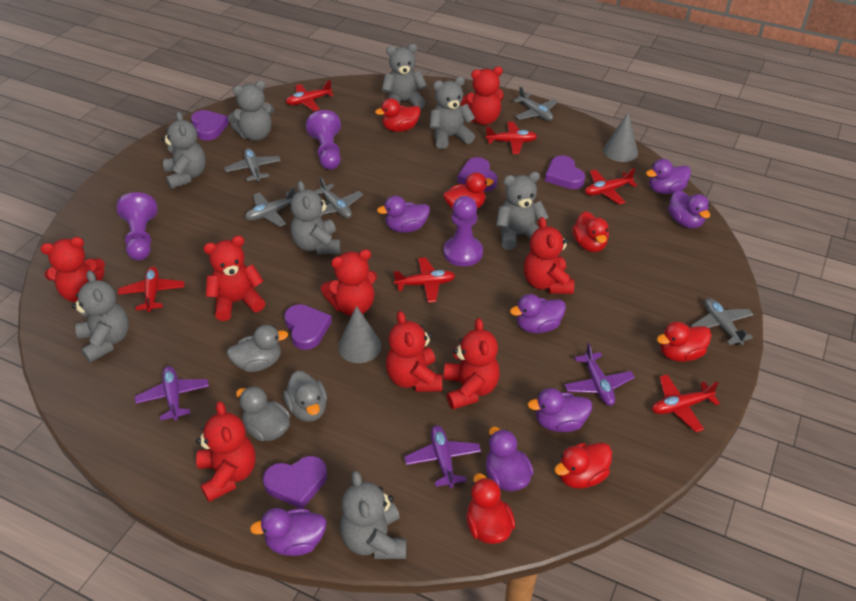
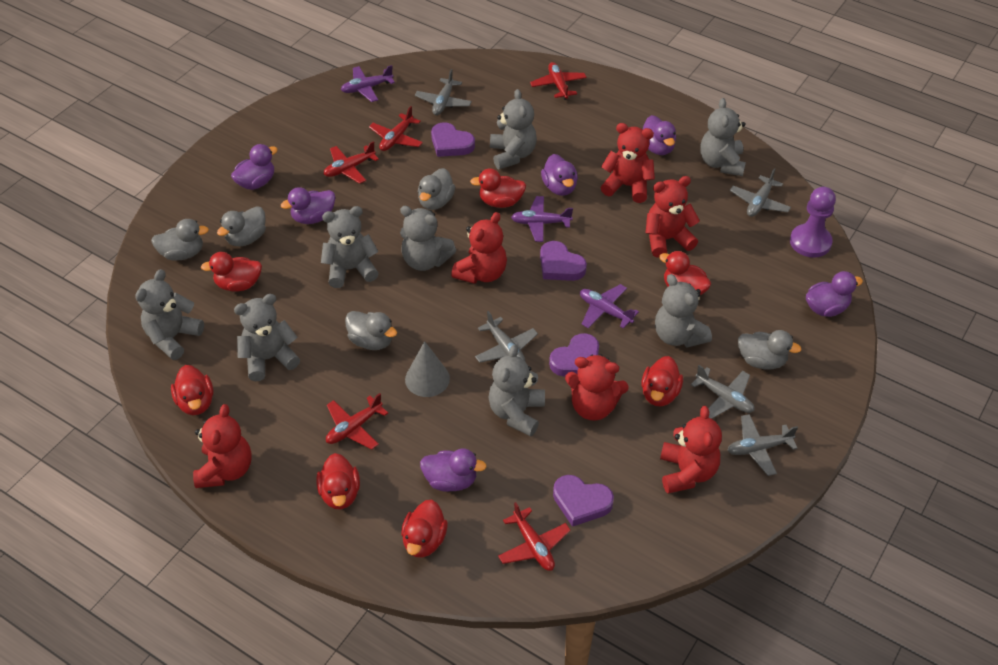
grey cone: [338,306,381,363] [603,113,638,162] = 2 -> [405,341,450,397] = 1
grey duck: [227,325,288,372] [236,386,290,441] [283,371,327,422] = 3 -> [151,219,209,261] [217,206,266,246] [345,311,397,350] [418,168,455,210] [738,330,801,369] = 5
purple duck: [250,508,327,556] [377,196,430,233] [486,427,534,491] [510,294,566,333] [527,388,592,432] [646,159,691,194] [668,190,710,228] = 7 -> [231,144,278,190] [281,187,335,224] [420,448,487,492] [541,154,578,196] [643,115,676,155] [806,271,863,317] = 6
purple heart: [191,110,229,141] [263,456,327,509] [284,304,332,350] [457,157,497,192] [545,155,585,189] = 5 -> [431,122,475,157] [540,241,587,281] [549,333,599,376] [553,475,614,527] = 4
purple pawn: [117,192,157,261] [306,110,341,170] [443,196,483,267] = 3 -> [790,187,836,258] = 1
red duck: [375,98,421,132] [443,172,494,209] [466,474,515,544] [554,443,612,489] [572,211,609,252] [657,321,712,362] = 6 -> [171,365,213,415] [201,252,262,292] [316,453,360,509] [401,500,448,558] [470,168,526,208] [641,356,683,406] [659,251,711,296] = 7
red plane: [118,266,184,312] [286,80,334,111] [393,257,455,303] [485,122,537,154] [585,168,637,205] [652,374,720,432] = 6 -> [324,141,379,184] [326,393,388,450] [369,106,423,151] [498,502,571,571] [530,62,587,100] = 5
red teddy bear: [41,237,105,303] [196,401,256,502] [203,236,265,321] [321,249,377,316] [386,311,442,392] [443,318,500,410] [460,66,504,125] [524,217,574,294] = 8 -> [193,404,252,488] [451,212,507,284] [565,354,629,421] [601,123,655,203] [646,176,700,258] [660,406,722,494] = 6

